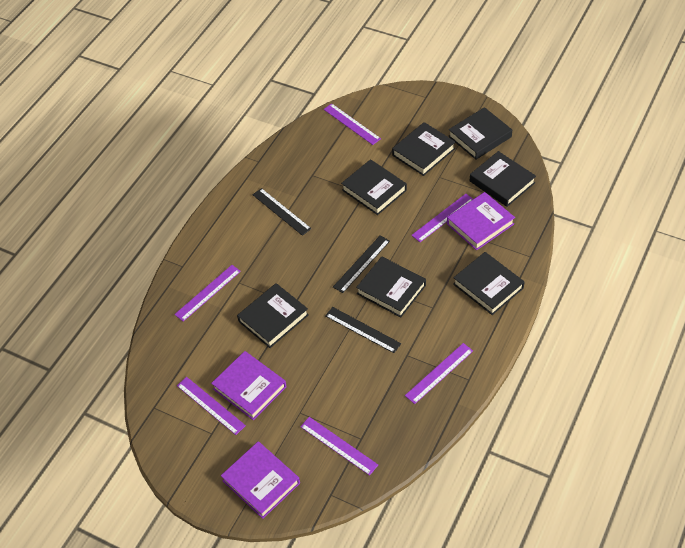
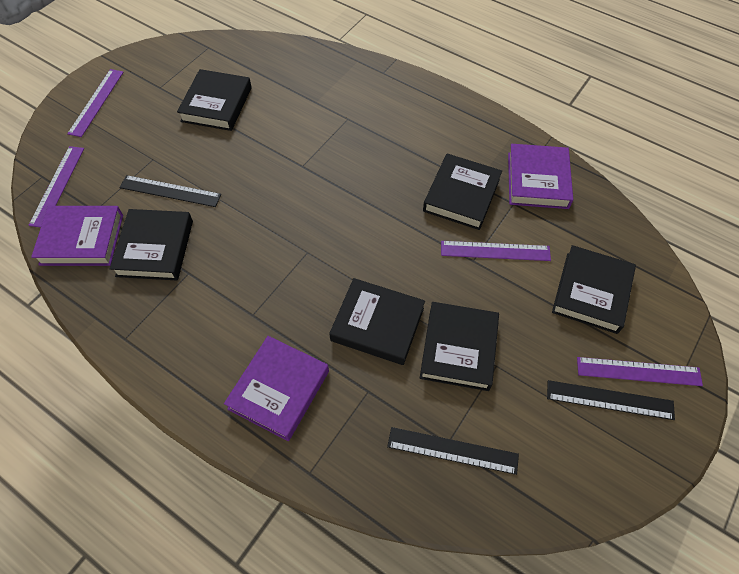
black book: [237,283,309,348] [341,159,407,215] [356,257,426,318] [392,122,455,176] [448,107,512,160] [453,252,525,315] [470,151,536,207] = 7 -> [110,209,193,281] [177,69,252,131] [329,278,425,365] [420,302,499,391] [423,153,502,230] [552,245,636,334] = 6
purple ruler: [174,265,241,321] [177,377,246,435] [300,417,378,476] [324,103,381,145] [405,343,473,404] [411,194,473,242] = 6 -> [28,146,84,228] [67,69,124,137] [441,241,551,261] [577,357,703,386] = 4

